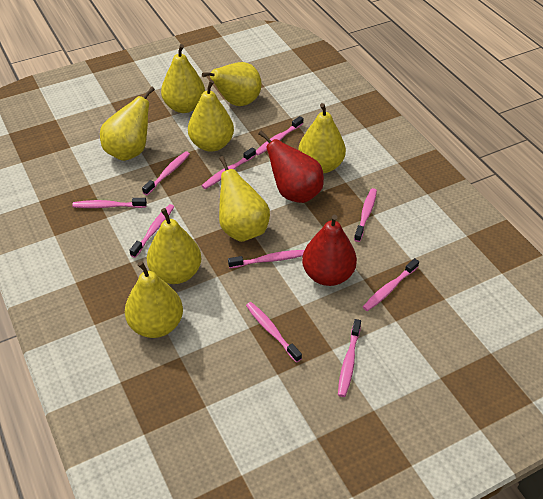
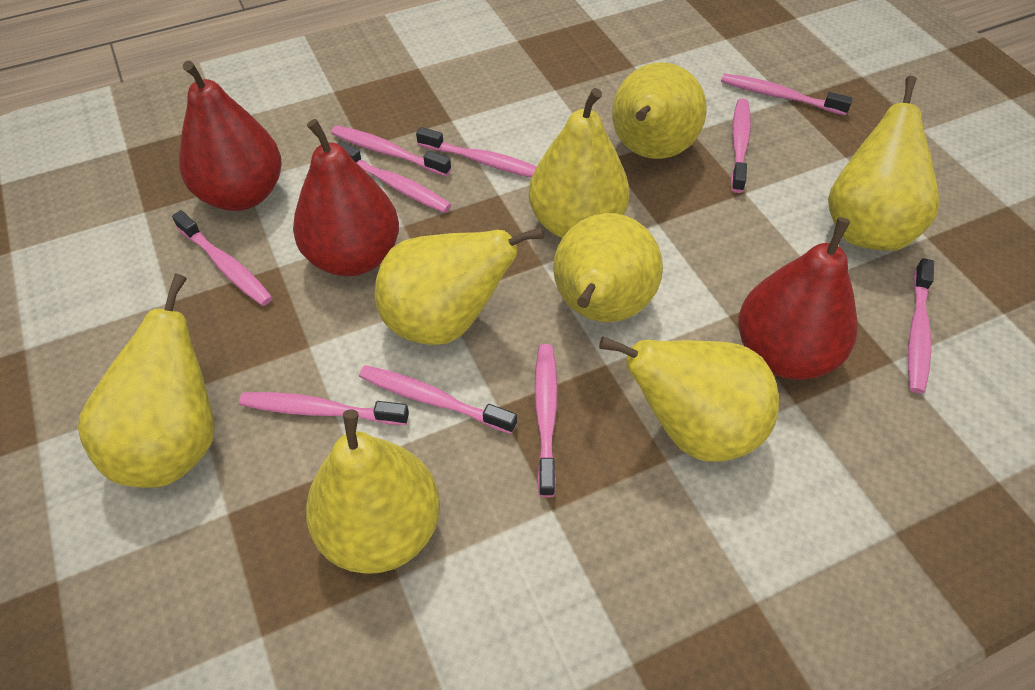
red pear: [258,131,324,203] [302,214,357,286] = 2 -> [179,61,281,211] [293,119,399,276] [738,217,858,380] = 3

